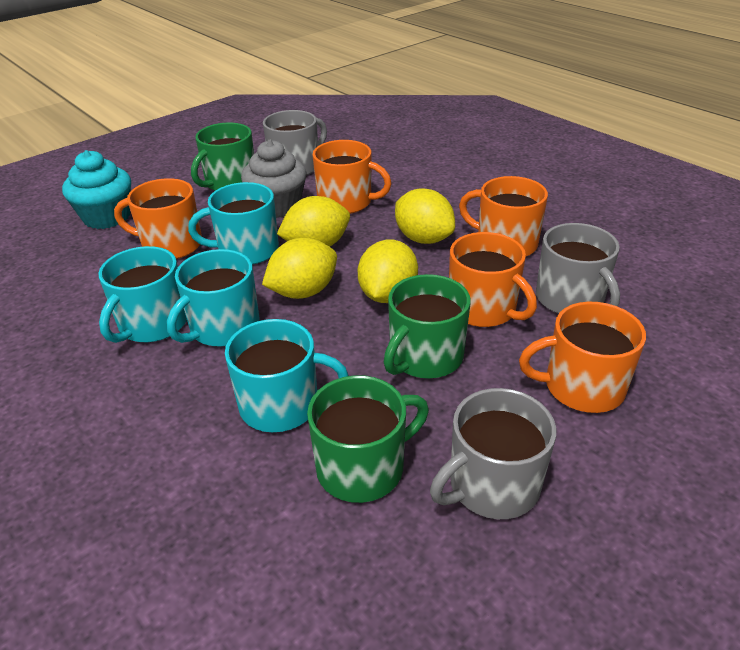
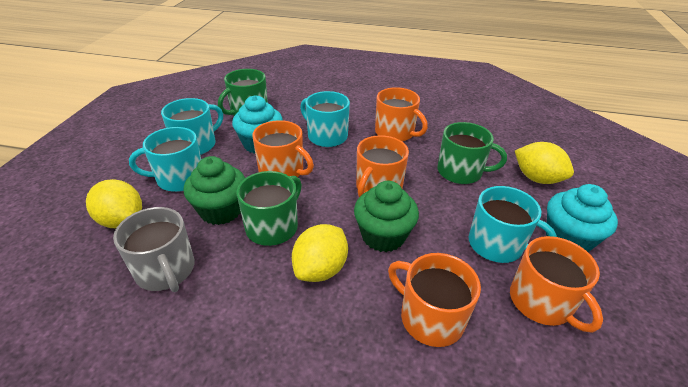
green cupcake: none = 0 -> [184,156,245,225] [354,181,419,252] = 2
grey cupcake: [241,140,307,218] = 1 -> none = 0
grey mug: [263,110,327,175] [430,388,556,519] [536,223,620,314] = 3 -> [113,207,194,292] = 1
turquoise cupcake: [62,150,131,229] = 1 -> [232,95,283,154] [546,184,618,252] = 2
yellow lemon: [262,238,337,299] [277,196,350,247] [358,239,418,303] [395,189,455,244] = 4 -> [86,179,142,228] [292,224,348,282] [515,142,574,184] = 3

